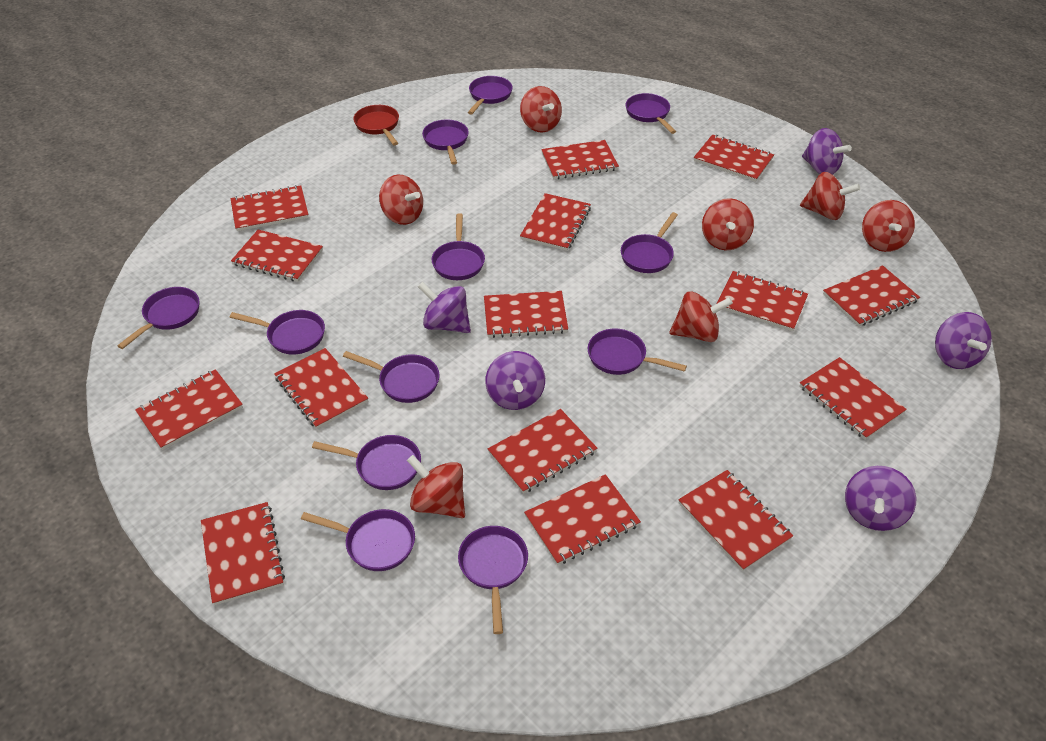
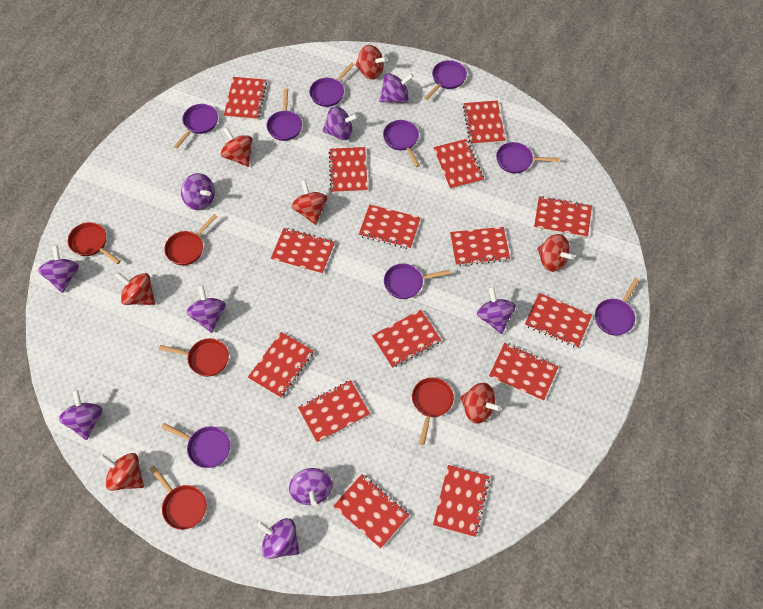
purple pan: [117,287,200,349] [229,310,325,355] [301,509,415,571] [312,435,421,490] [343,351,439,403] [422,119,469,165] [432,213,485,280] [458,526,528,634] [468,76,513,115] [588,329,687,375] [621,212,678,273] [626,93,676,134] = 12 -> [161,423,230,468] [174,104,218,148] [267,89,302,141] [309,62,354,107] [383,120,420,167] [384,264,451,299] [424,60,467,100] [496,142,560,173] [595,278,639,336] = 9
purple spinning top: [418,282,471,333] [485,351,545,410] [802,128,852,175] [845,466,916,531] [935,312,992,369] = 5 -> [38,245,79,293] [59,390,102,440] [181,173,215,210] [186,285,226,333] [257,518,300,559] [289,468,333,506] [322,106,358,140] [379,73,413,103] [477,287,516,334] = 9
red pan: [353,105,399,145] = 1 -> [68,222,121,264] [150,466,207,530] [159,338,229,377] [164,214,218,265] [412,377,454,445] = 5

